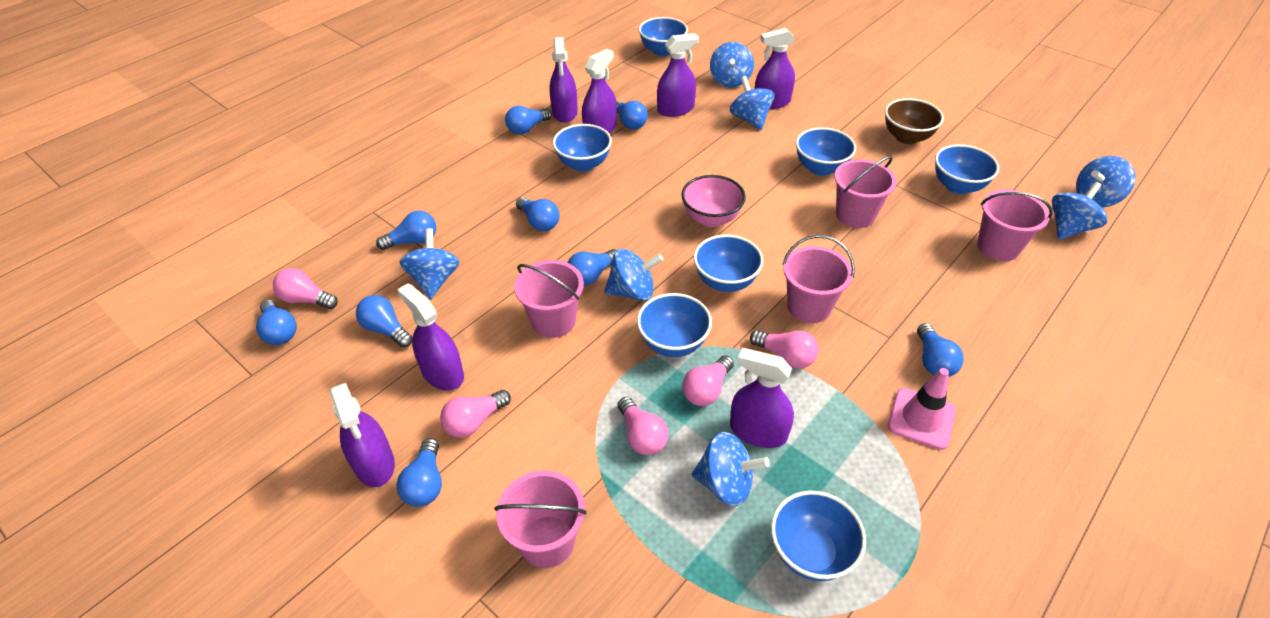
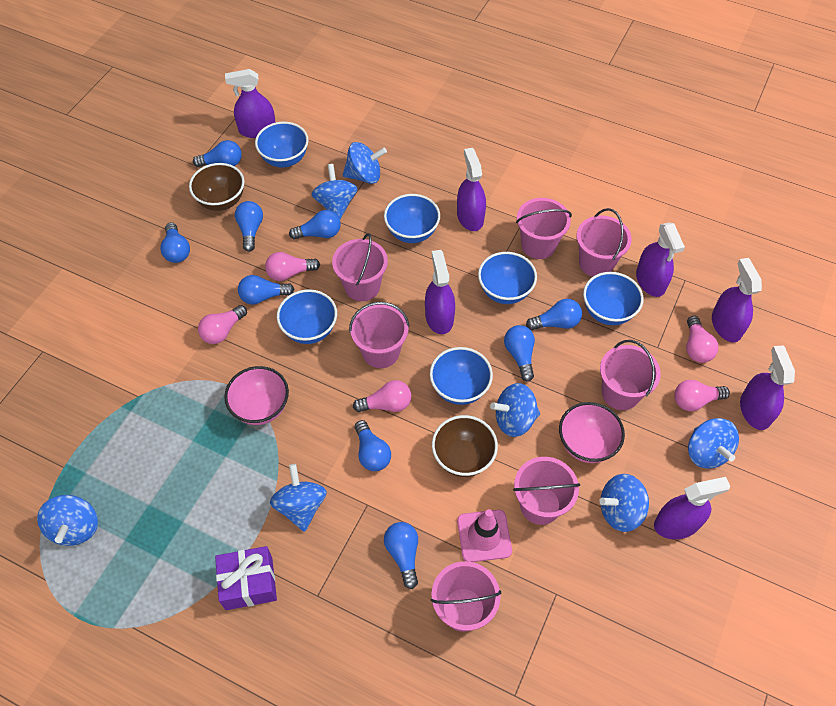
blue bowl: [553,124,612,172] [637,293,712,357] [639,17,688,56] [694,235,764,292] [771,491,866,581] [796,127,856,176] [935,144,999,194] = 7 -> [255,122,309,168] [277,289,337,344] [384,194,440,243] [430,347,493,405] [478,252,537,304] [583,272,643,325] = 6
brown bowl: [885,98,944,144] = 1 -> [189,163,244,211] [432,415,498,477] = 2
pink bowl: [681,175,746,227] = 1 -> [224,366,289,425] [559,402,625,463] = 2
pink bucket: [494,471,587,568] [514,260,584,338] [782,235,855,323] [834,156,897,228] [977,190,1053,261] = 5 -> [332,233,388,301] [349,302,410,368] [430,561,501,632] [513,457,580,525] [516,198,572,259] [576,208,632,277] [600,340,661,410] = 7
purple gift: none = 0 -> [215,546,277,610] = 1

